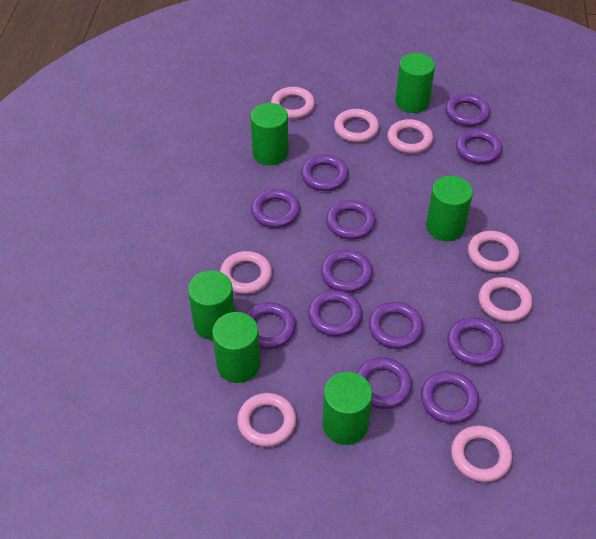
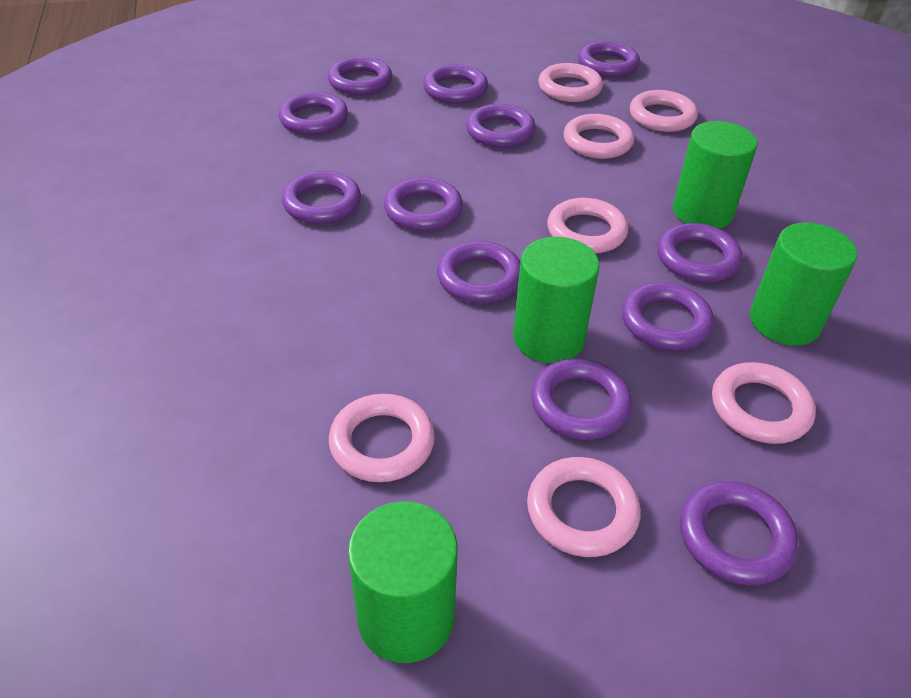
green cylinder: [188,270,235,340] [212,312,260,383] [250,103,288,165] [323,372,372,445] [395,53,435,113] [426,176,473,241] = 6 -> [348,501,458,663] [513,237,600,363] [673,121,758,228] [750,222,857,346] = 4
pink ring: [220,251,272,294] [237,393,296,447] [271,87,315,119] [334,109,379,143] [387,119,433,154] [451,425,512,482] [468,231,519,272] [479,277,533,322] = 8 -> [329,394,435,482] [527,457,641,557] [538,63,603,102] [547,198,628,254] [564,114,634,159] [630,90,698,132] [712,362,816,444] = 7

